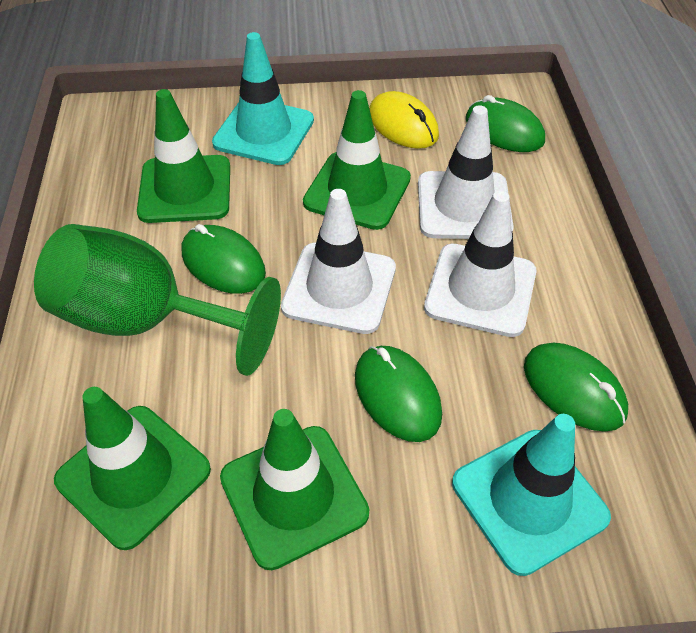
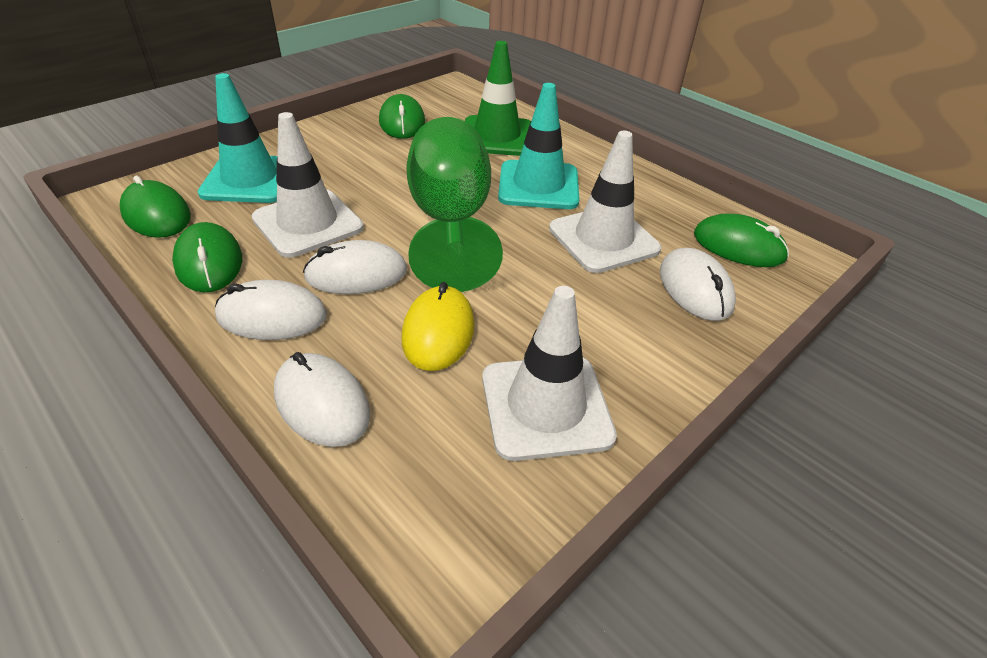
green traffic cone: [54,387,211,550] [137,89,230,223] [220,409,369,570] [303,90,411,230] = 4 -> [465,41,531,156] = 1
white mouse: none = 0 -> [215,280,327,340] [274,352,370,447] [303,240,407,294] [660,248,736,321] = 4

